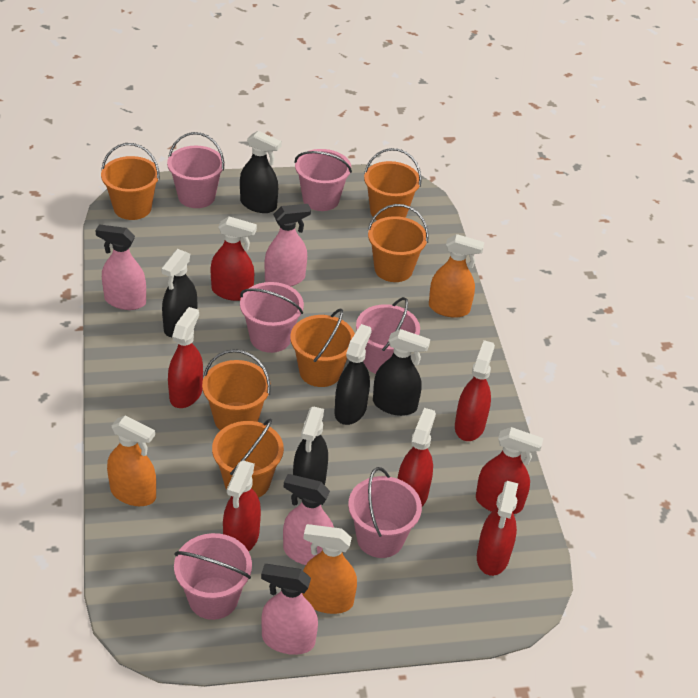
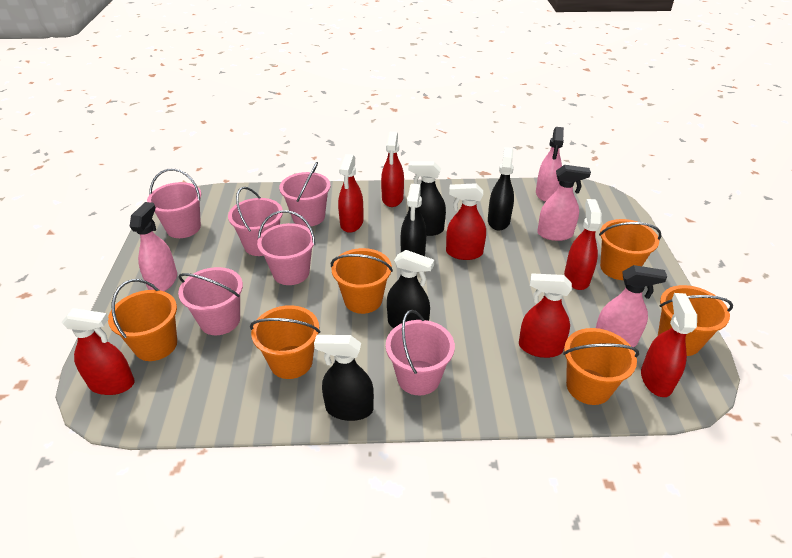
orange spray bottle: [107,415,156,506] [302,524,357,614] [429,234,484,318] = 3 -> none = 0

